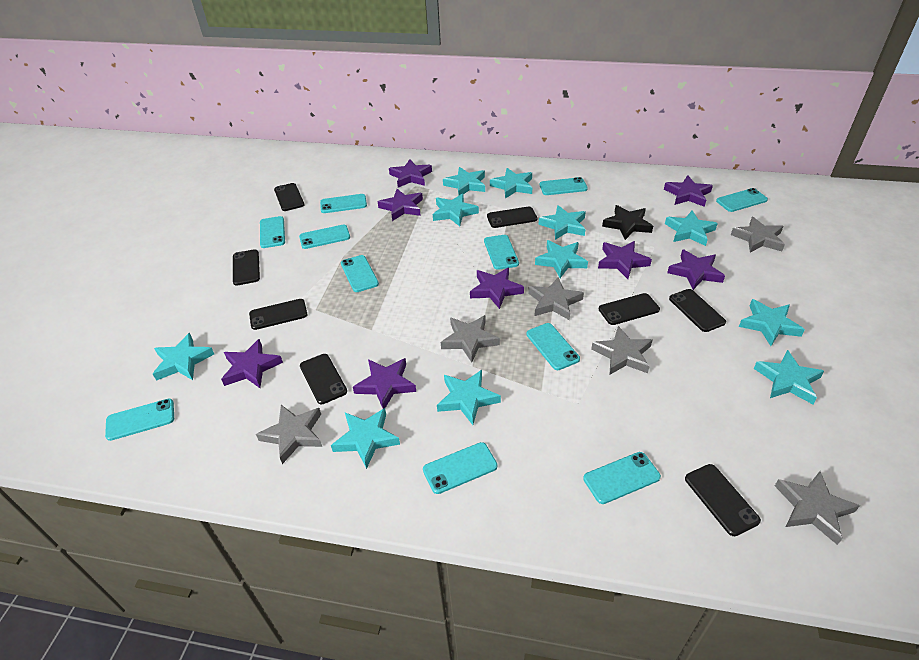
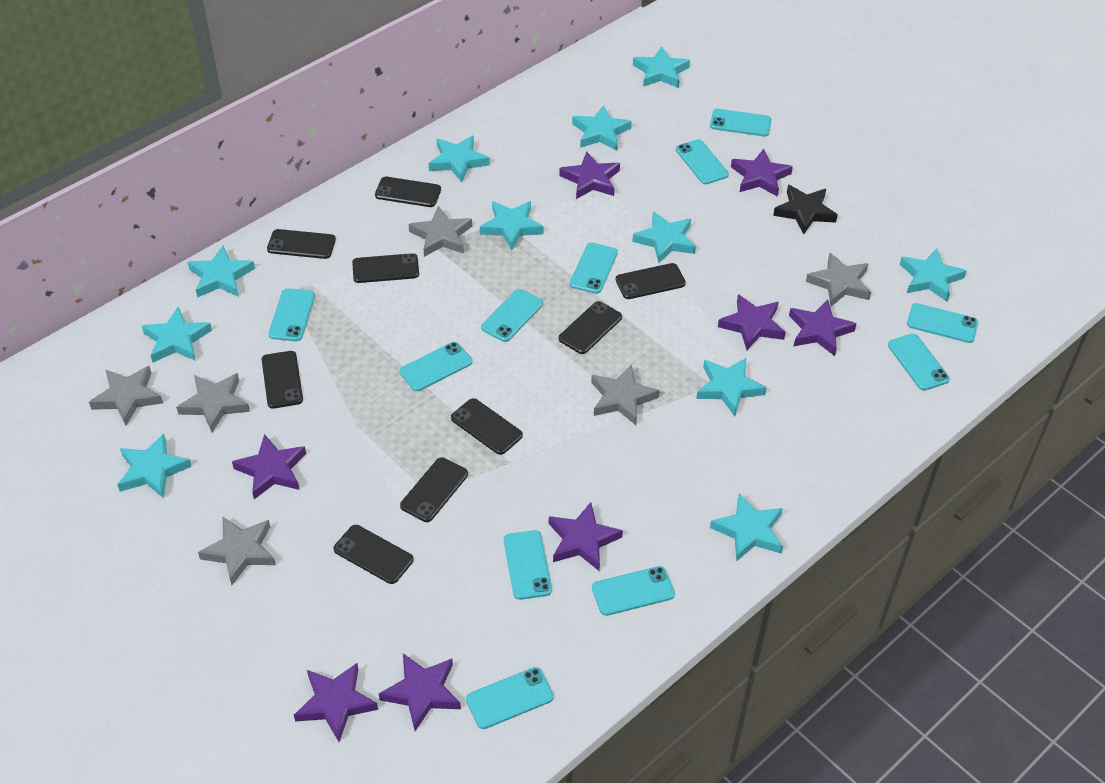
black phone: [233,249,260,286] [249,299,307,330] [274,183,304,211] [300,354,347,404] [487,207,537,228] [599,293,660,325] [669,289,726,332] [685,464,761,536] = 8 -> [261,351,303,409] [267,229,336,259] [334,525,413,584] [352,253,419,283] [375,177,441,207] [400,457,468,522] [451,398,523,455] [559,301,622,354] [616,263,686,299] = 9

